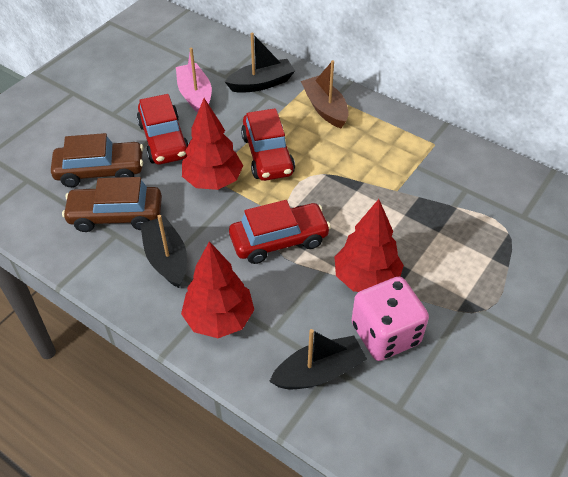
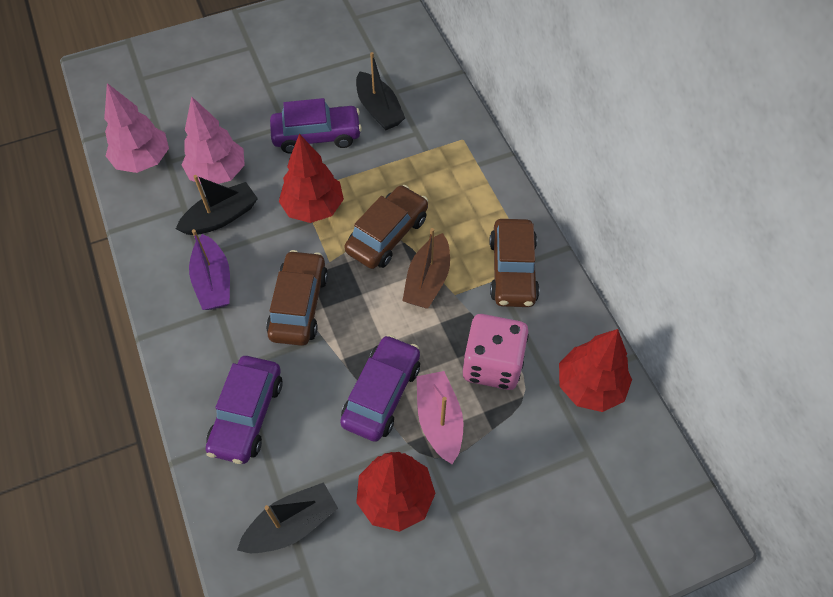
brown car: [51,133,143,187] [62,177,162,232] = 2 -> [266,250,328,346] [344,185,428,269] [489,219,540,307] = 3
pink tree: none = 0 -> [104,83,169,173] [182,96,245,184] = 2
purple boat: none = 0 -> [189,229,230,310] = 1
purple car: none = 0 -> [206,356,283,464] [270,98,362,153] [340,335,420,442] = 3
red car: [137,94,189,165] [229,200,331,264] [241,108,295,181] = 3 -> none = 0

